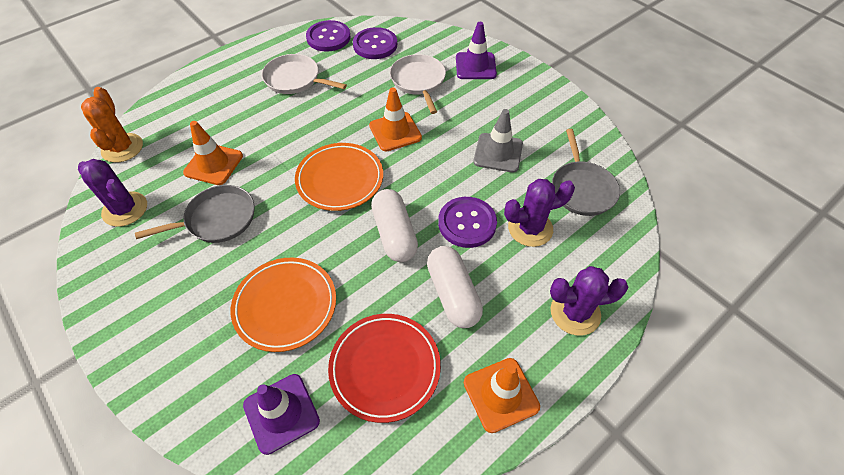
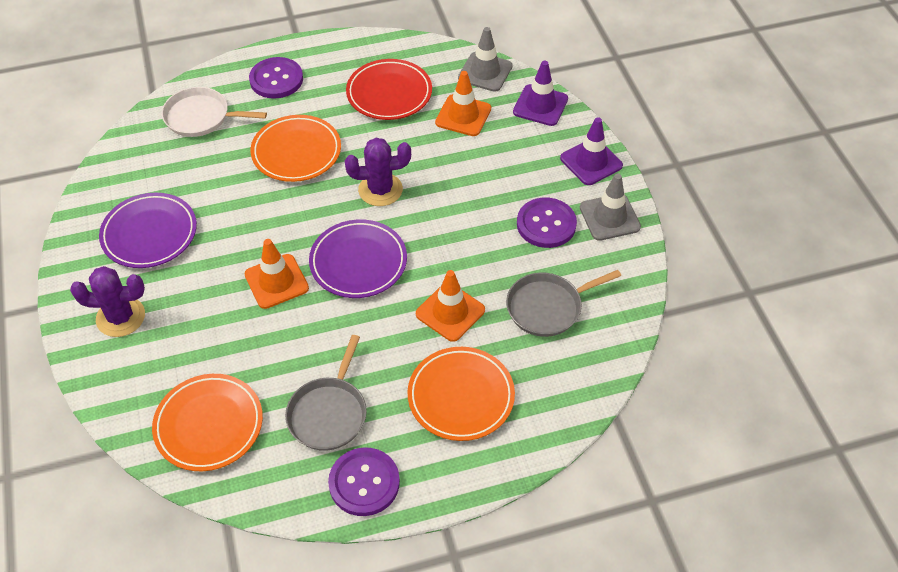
grey traffic cone: [473,109,523,172] = 1 -> [458,27,513,92] [580,174,641,241] = 2
orange cactus: [81,87,143,163] = 1 -> none = 0
orange plate: [231,258,336,352] [295,143,383,211] = 2 -> [152,374,263,471] [251,115,341,182] [408,347,515,441] = 3
purple cactus: [78,159,147,227] [504,179,575,247] [550,266,628,336] = 3 -> [70,266,145,337] [345,138,411,206] = 2
purple plate: none = 0 -> [99,193,197,268] [309,220,407,298] = 2
white capsule: [371,189,418,262] [427,246,483,328] = 2 -> none = 0
white pan: [262,54,347,94] [390,54,446,114] = 2 -> [162,87,267,137] = 1

